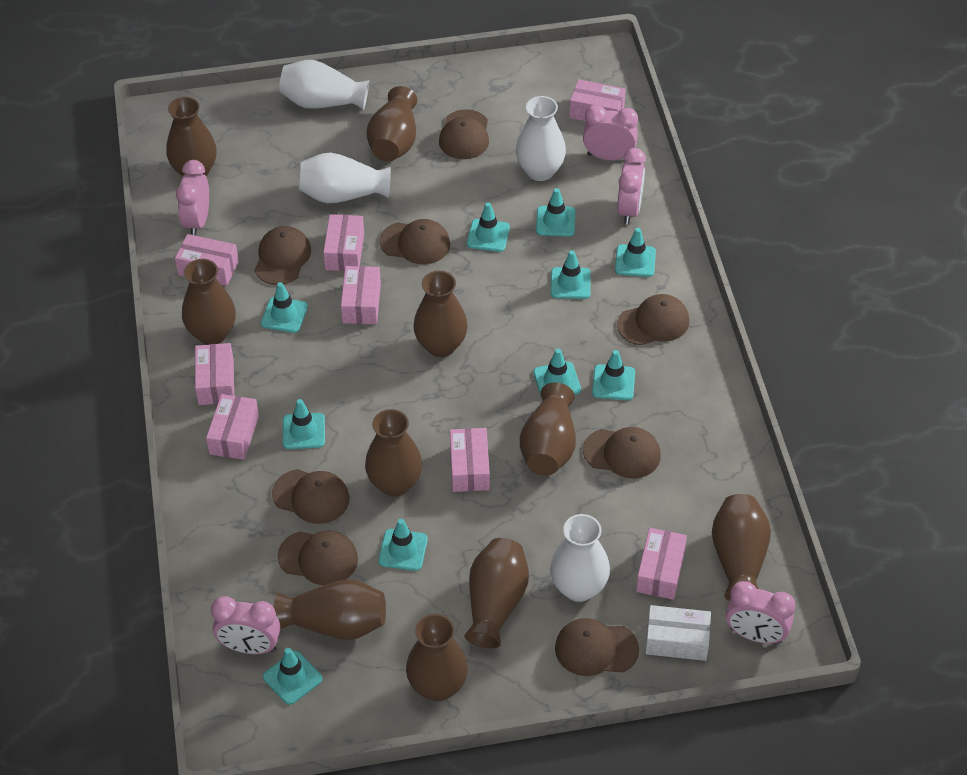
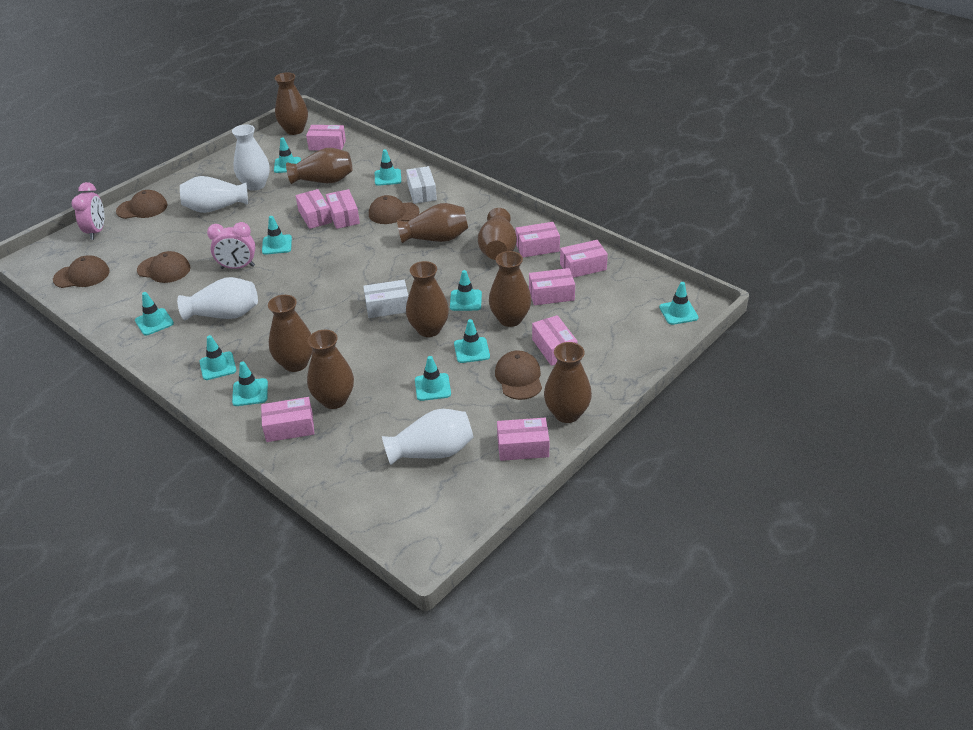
brown cap: [254,226,311,285] [272,469,349,524] [277,531,358,585] [379,219,450,264] [439,109,489,159] [555,618,639,676] [583,427,661,479] [617,294,689,346] = 8 -> [53,255,110,288] [116,190,167,219] [137,251,191,283] [369,195,419,224] [495,350,542,400] = 5
brown vase: [166,97,217,177] [182,259,236,345] [274,579,386,640] [365,409,422,497] [367,86,417,161] [406,614,468,701] [413,271,468,357] [464,538,529,649] [520,382,576,476] [712,494,771,601] = 10 -> [268,295,313,372] [275,72,308,135] [286,148,353,184] [307,330,354,409] [397,203,468,244] [406,261,449,337] [478,208,517,260] [489,251,531,327] [544,342,592,423] = 9
pink box: [175,234,239,286] [195,343,234,405] [206,394,259,460] [323,214,364,271] [341,266,381,324] [450,428,490,492] [570,79,626,121] [636,528,687,600] = 8 -> [261,397,314,442] [295,189,332,229] [306,125,346,151] [326,189,360,229] [497,418,549,461] [515,222,560,258] [529,268,575,305] [532,315,578,366] [560,240,608,278] = 9
pink clock: [176,160,209,236] [211,596,280,654] [583,105,638,160] [617,148,646,225] [726,581,796,643] = 5 -> [71,182,104,240] [207,222,255,269] = 2
white box: [645,605,711,661] = 1 -> [363,280,408,318] [406,166,437,204] = 2

